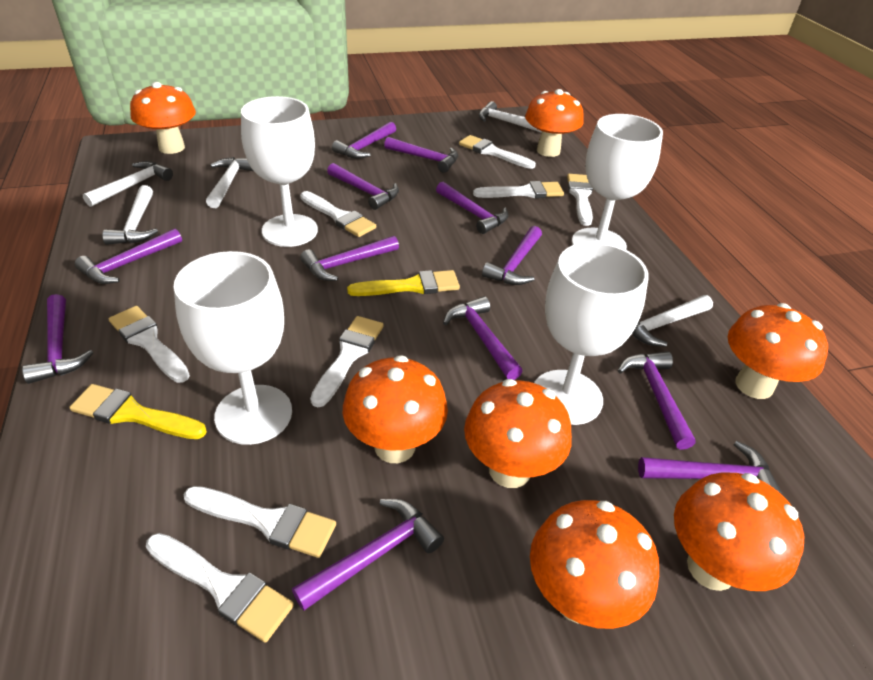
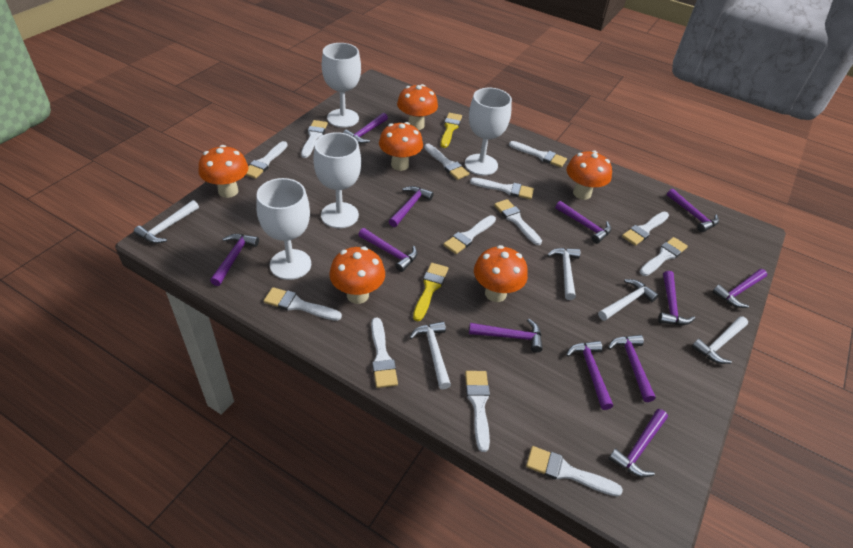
orange mushroom: [130,82,196,154] [343,355,448,463] [464,379,572,488] [525,89,584,157] [530,500,659,629] [674,473,805,591] [728,303,828,399] = 7 -> [198,145,248,198] [329,247,385,304] [379,122,423,171] [397,84,438,130] [474,245,528,302] [567,151,612,200] = 6
white brush: [109,306,190,383] [146,533,294,643] [184,486,336,558] [300,191,376,237] [310,316,384,407] [459,135,536,169] [473,181,564,198] [567,174,593,226] = 8 -> [246,141,288,179] [264,287,342,321] [301,120,328,158] [371,317,398,388] [424,144,469,180] [443,215,496,254] [465,371,490,452] [470,178,534,199] [494,199,542,245] [509,141,567,167] [526,446,623,497] [622,212,669,246] [640,237,688,276] = 13

